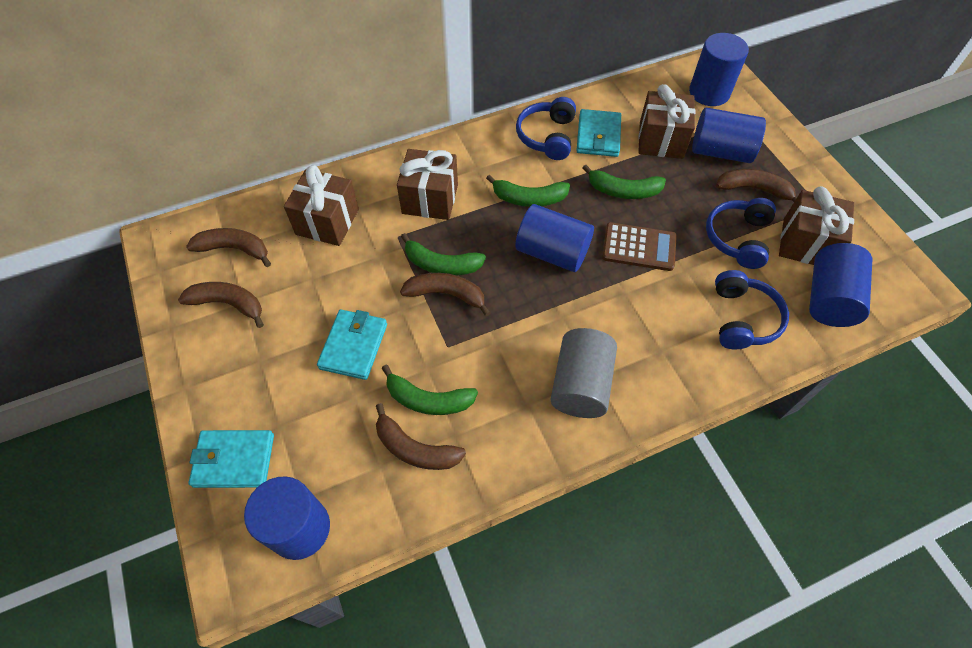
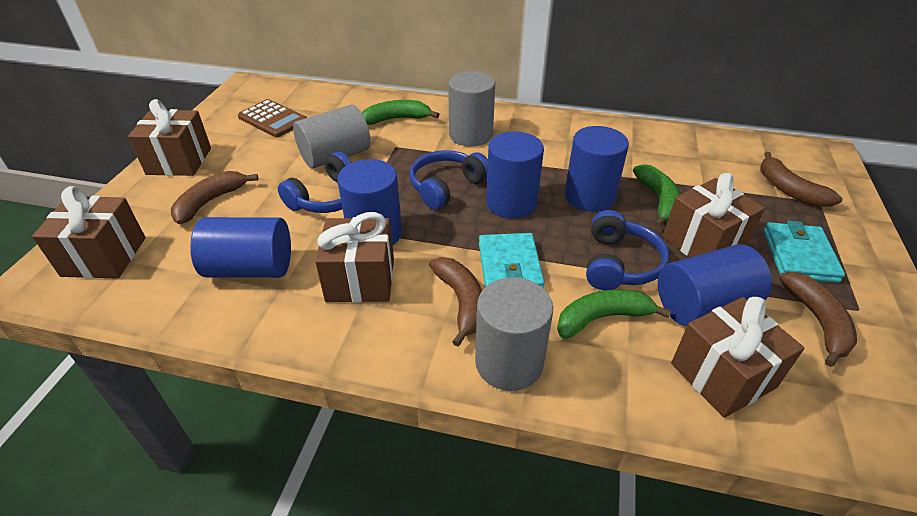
brown banana: [178,282,264,328] [186,228,271,267] [376,403,466,470] [400,273,491,317] [716,169,797,202] = 5 -> [171,171,258,224] [429,257,482,347] [760,152,843,207] [779,272,857,367] = 4
brown gift: [284,165,359,246] [397,149,458,220] [638,84,696,159] [779,186,854,265] = 4 -> [32,186,146,279] [128,99,211,176] [315,212,394,303] [662,173,765,257] [671,297,804,418] = 5
green banana: [382,365,478,415] [401,233,486,275] [486,175,570,207] [582,165,666,199] = 4 -> [362,100,440,125] [557,289,671,339] [633,164,681,228] = 3
grey cylinder: [550,328,617,418] = 1 -> [293,105,370,168] [448,71,495,147] [475,277,553,391] = 3
turquoise wallet: [189,430,274,488] [317,310,387,380] [576,109,621,157] = 3 -> [479,233,544,288] [763,221,845,283] = 2

